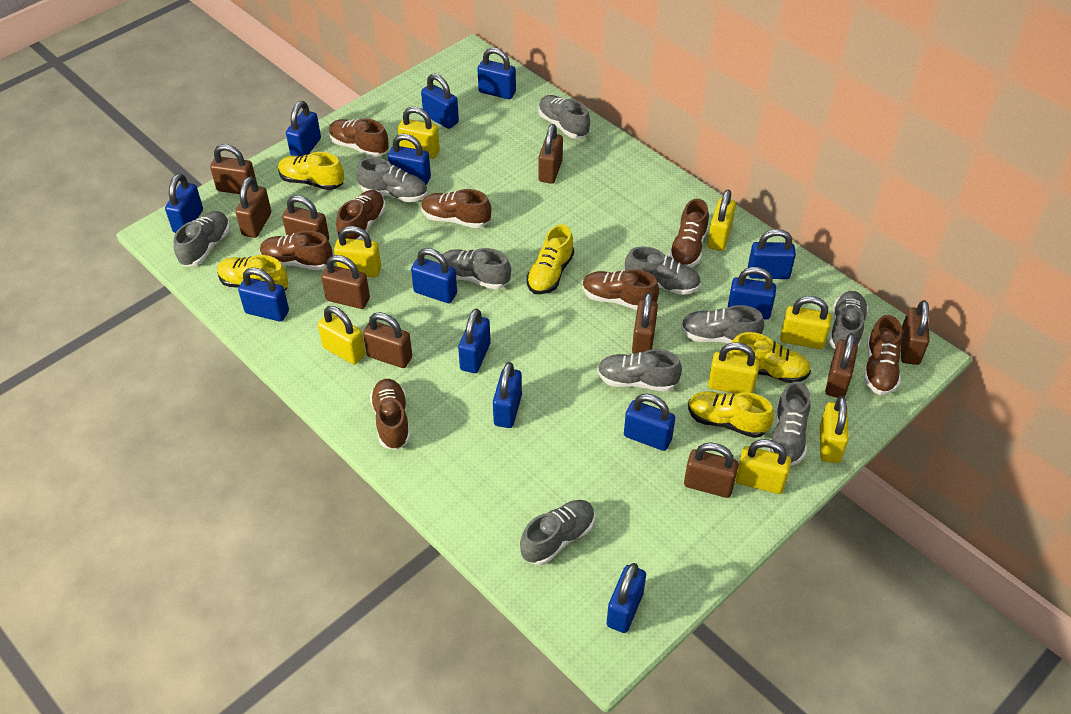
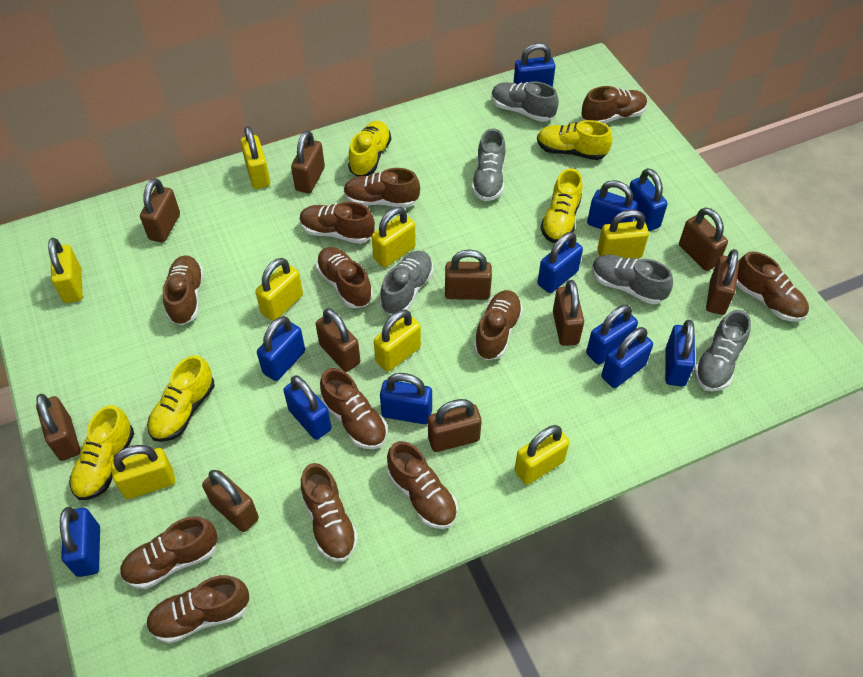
blue padlock: [165,173,203,233] [238,268,289,322] [286,101,321,156] [388,134,431,185] [411,248,457,303] [421,73,459,129] [458,309,491,373] [478,48,516,99] [493,362,522,428] [606,563,646,633] [624,394,675,451] [727,267,776,320] [748,229,796,279] = 13 -> [60,507,100,577] [257,316,305,381] [283,376,331,440] [380,373,432,424] [513,43,555,87] [538,232,583,293] [586,305,638,365] [587,180,637,229] [601,327,653,388] [629,168,668,231] [665,320,695,386] = 11
brown shoe: [260,231,333,270] [329,118,389,157] [336,190,386,240] [370,379,410,450] [421,189,491,228] [583,269,659,310] [669,199,709,267] [864,315,902,395] = 8 -> [120,516,218,589] [146,575,249,644] [163,255,204,325] [300,202,375,244] [301,463,358,562] [316,247,373,308] [320,368,387,449] [343,168,420,208] [387,441,458,529] [474,290,523,360] [581,86,647,124] [736,251,809,322] = 12
grey shoe: [174,211,230,267] [356,157,427,202] [439,248,511,290] [520,500,595,565] [538,95,590,139] [597,349,682,392] [625,246,701,295] [681,305,764,343] [769,381,811,466] [829,291,868,349] = 10 -> [380,251,433,315] [472,128,506,201] [491,81,559,122] [592,255,673,304] [694,310,751,391] = 5

